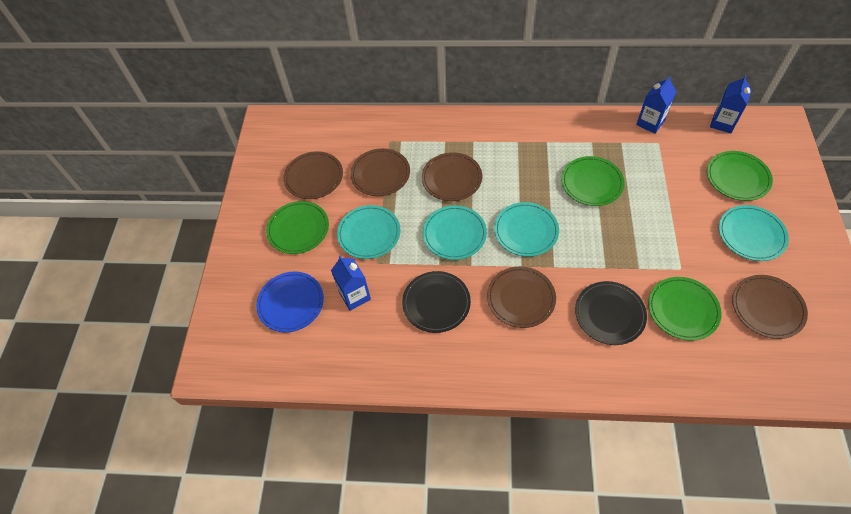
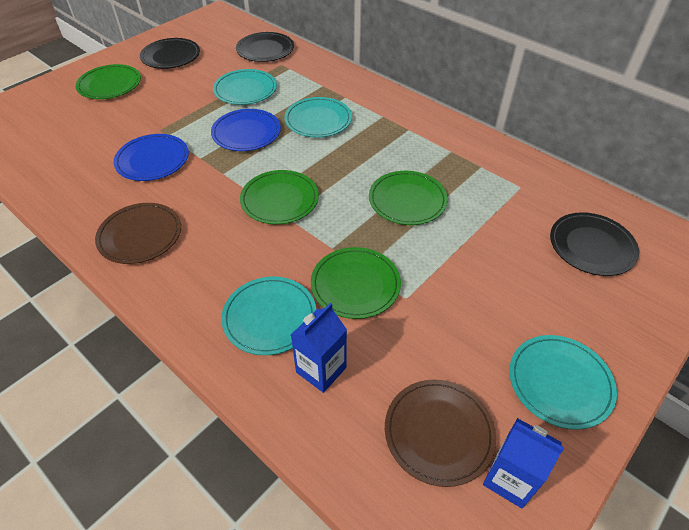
black plate: [402,271,471,333] [575,281,647,345] = 2 -> [140,38,200,69] [236,32,294,62] [550,212,639,276] = 3
blue carton: [331,255,371,311] [636,76,676,134] [710,75,752,133] = 3 -> [291,303,347,393] [483,418,564,508] = 2
blue plate: [256,272,324,332] = 1 -> [113,134,189,181] [211,109,281,151] = 2
brown plate: [283,151,343,199] [350,148,410,196] [422,152,482,201] [487,266,556,328] [732,275,808,339] = 5 -> [95,203,181,264] [385,380,496,487] = 2

